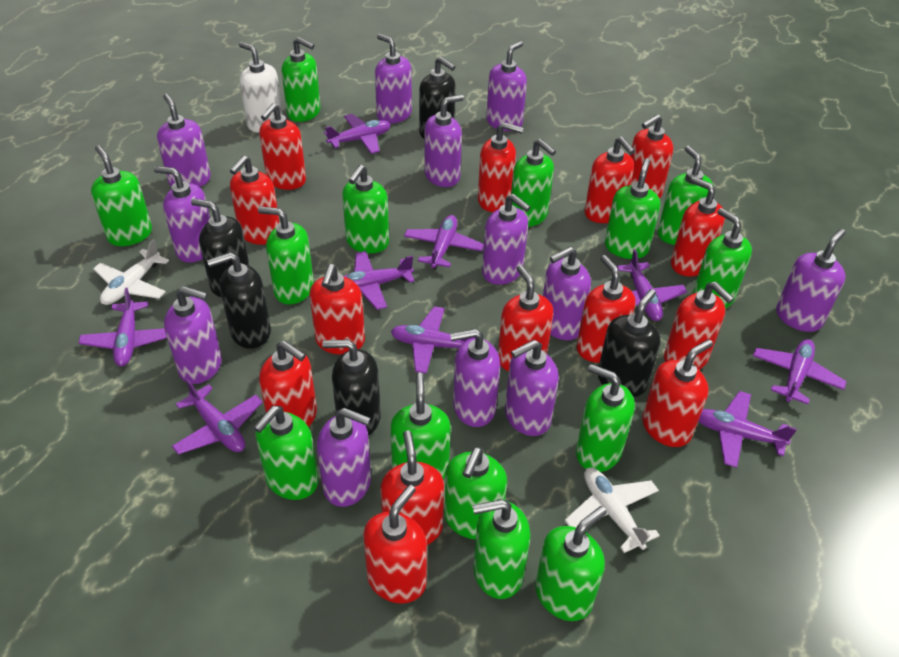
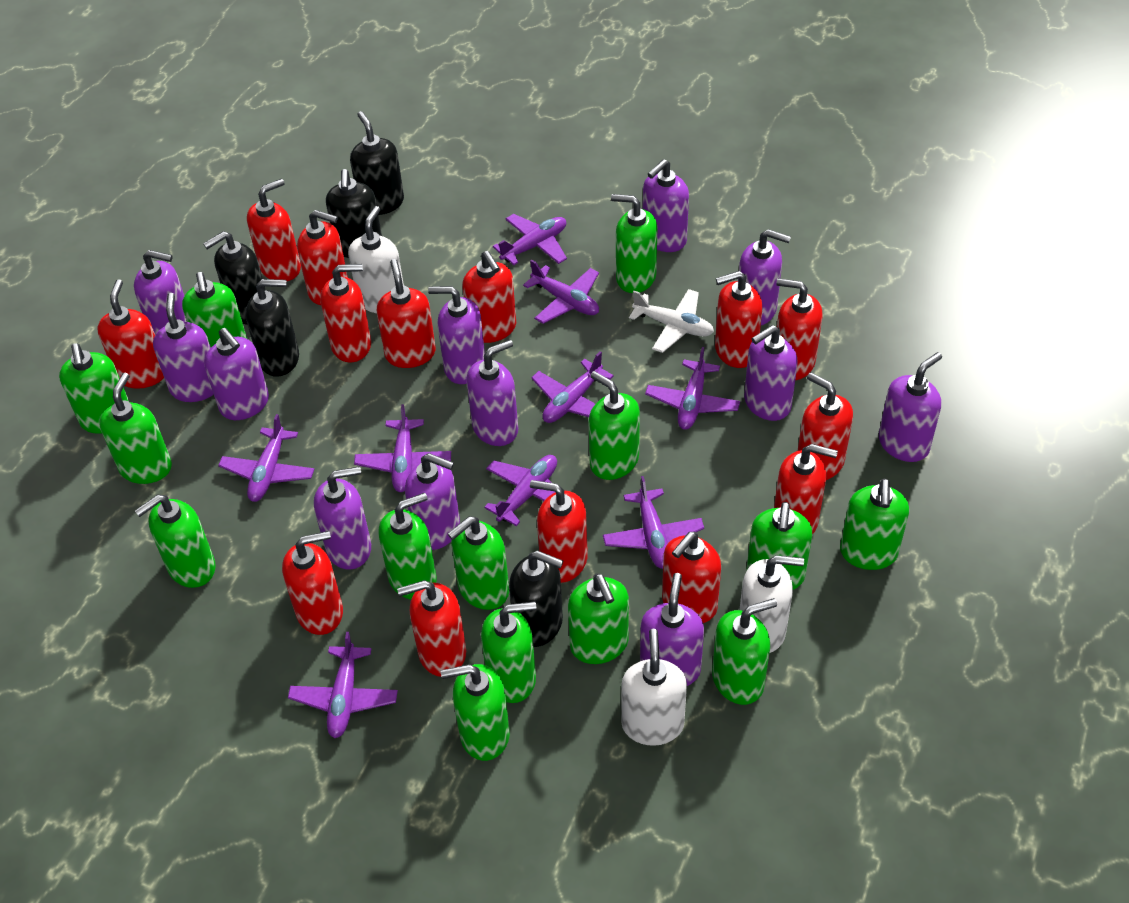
white plane: [93,239,169,305] [565,468,660,553] = 2 -> [629,289,714,353] = 1
white soap dispenser: [239,42,283,133] = 1 -> [348,206,404,313] [621,629,687,746] [740,555,804,653] = 3

